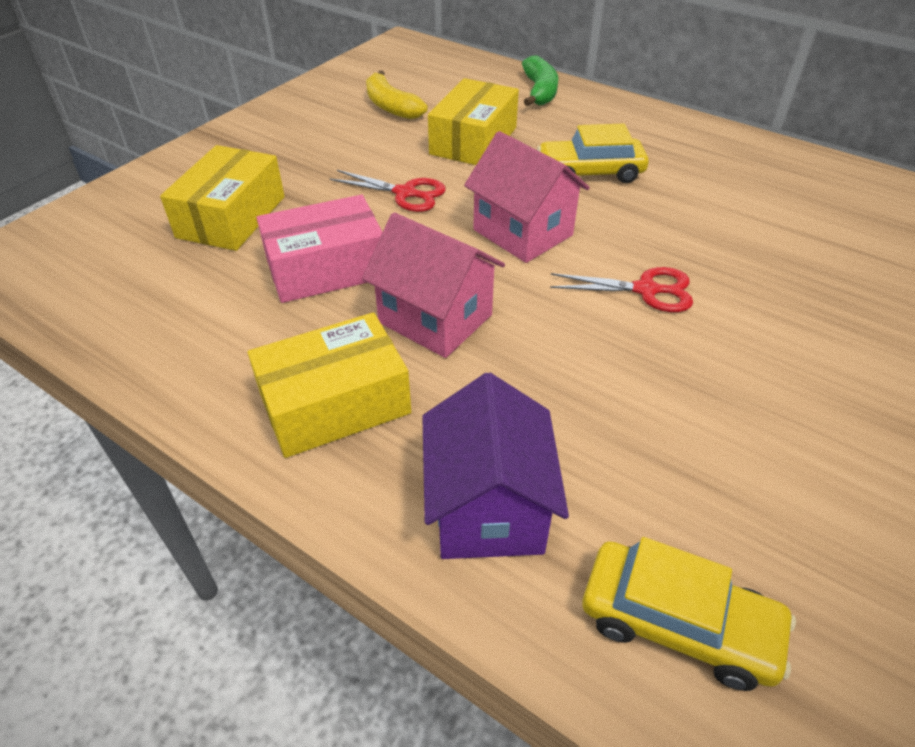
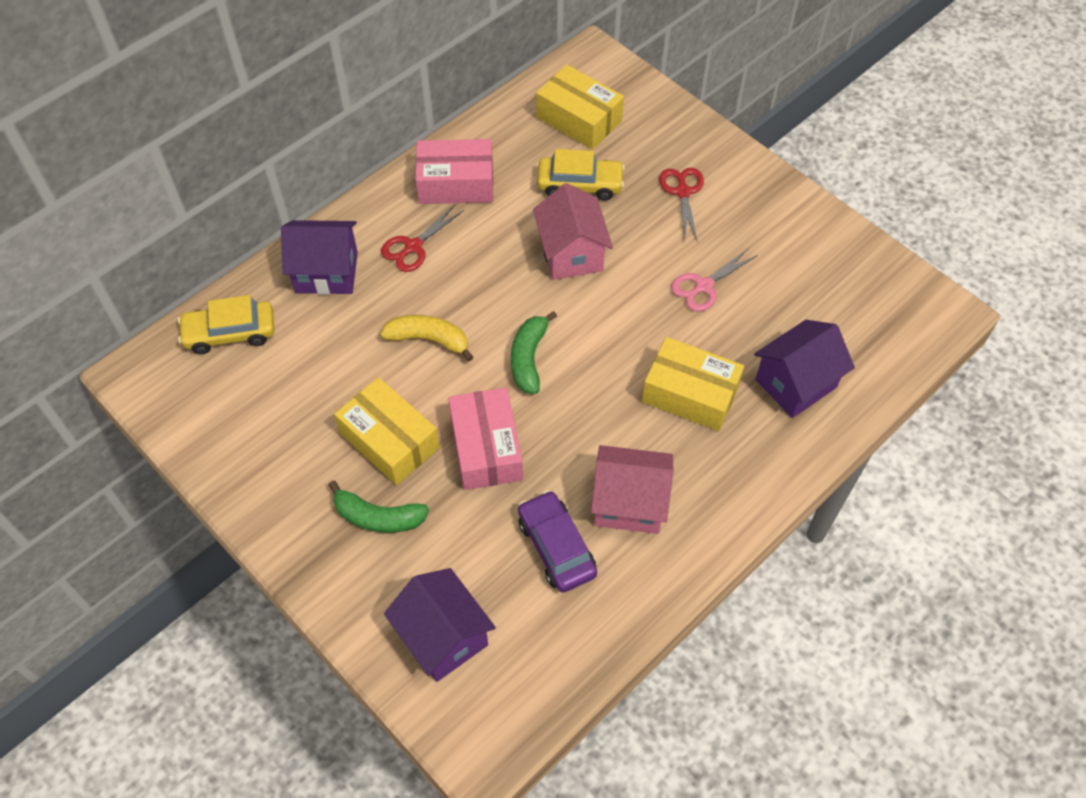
green banana: [522,55,558,106] = 1 -> [329,480,429,533] [511,311,557,394] = 2
pink box: [257,195,383,303] = 1 -> [415,139,493,204] [448,387,523,490] = 2
pink scissors: none = 0 -> [671,248,758,312] = 1
purple car: none = 0 -> [518,490,597,593] = 1
purple house: [422,373,569,559] = 1 -> [281,220,358,295] [384,568,496,682] [754,320,855,418] = 3

